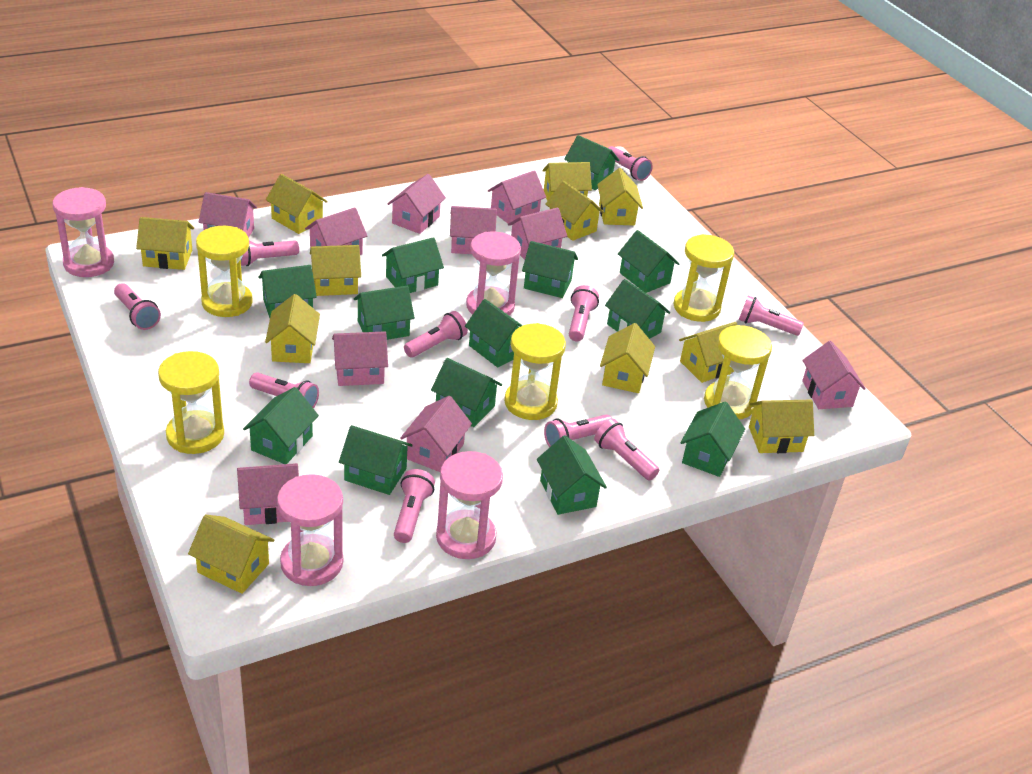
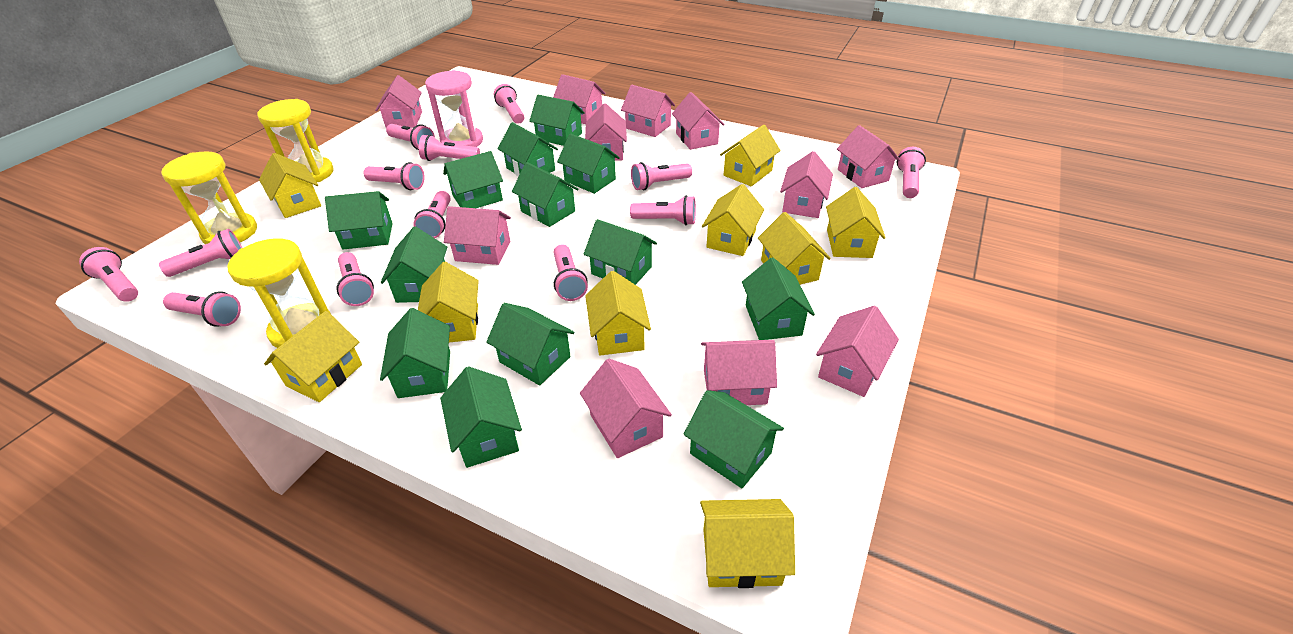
pink flashlight: [114,283,161,330] [241,240,299,266] [249,372,319,409] [394,469,435,543] [404,311,468,358] [544,414,612,448] [569,285,599,341] [594,419,659,481] [608,146,653,181] [739,296,804,336] = 10 -> [79,247,138,302] [159,229,242,277] [163,291,241,327] [337,252,374,306] [364,162,425,190] [386,124,435,150] [413,191,451,238] [419,135,480,161] [494,84,524,124] [553,244,588,301] [630,195,696,225] [631,162,692,190] [897,147,926,198] = 13
pink hourglass: [53,187,114,277] [277,474,343,586] [436,451,503,559] [466,232,521,316] = 4 -> [425,70,483,147] = 1
pink house: [199,192,257,237] [237,463,299,525] [305,207,367,255] [332,331,388,386] [387,174,446,234] [400,396,472,472] [450,206,497,254] [488,170,546,223] [508,207,567,260] [802,341,866,409] = 10 -> [375,75,422,128] [444,206,511,265] [553,74,605,124] [580,359,672,458] [585,103,627,161] [621,85,675,137] [672,92,725,150] [701,340,777,405] [780,151,833,218] [816,306,899,397] [837,125,901,188] = 11
yellow hourglass: [158,351,224,454] [196,226,253,317] [504,323,566,420] [674,234,734,322] [704,325,772,420] = 5 -> [161,151,257,244] [227,238,331,348] [257,99,334,182] = 3
yellow house: [136,217,194,270] [188,514,274,594] [265,294,320,363] [266,174,328,234] [310,245,361,296] [542,162,592,201] [545,181,604,241] [597,168,643,225] [600,323,655,393] [679,322,737,383] [749,400,814,453] = 11 -> [259,153,321,218] [264,311,362,402] [418,262,479,343] [585,271,651,356] [700,499,795,588] [702,184,764,256] [720,125,781,186] [758,212,831,285] [826,187,886,258] = 9

